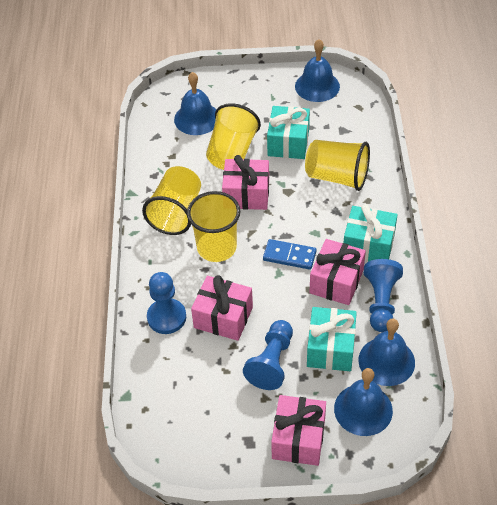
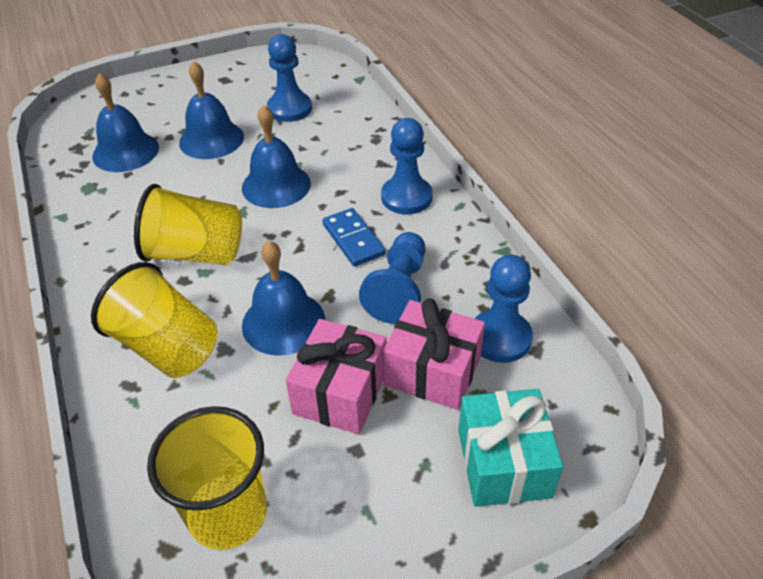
blue pawn: [147,272,186,334] [243,320,293,390] [364,259,403,332] = 3 -> [267,34,312,122] [359,232,426,324] [381,118,433,214] [475,255,533,363] = 4
pink gift: [191,275,253,341] [222,155,269,210] [271,395,326,466] [310,239,366,305] = 4 -> [286,319,387,434] [383,298,485,410] = 2
turquoise gift: [267,106,310,159] [307,307,357,371] [344,204,397,261] = 3 -> [458,389,563,507] = 1
yellow cup: [142,166,201,235] [187,191,241,262] [206,103,261,170] [305,140,370,191] = 4 -> [91,262,218,378] [134,184,242,265] [147,406,267,550] = 3

